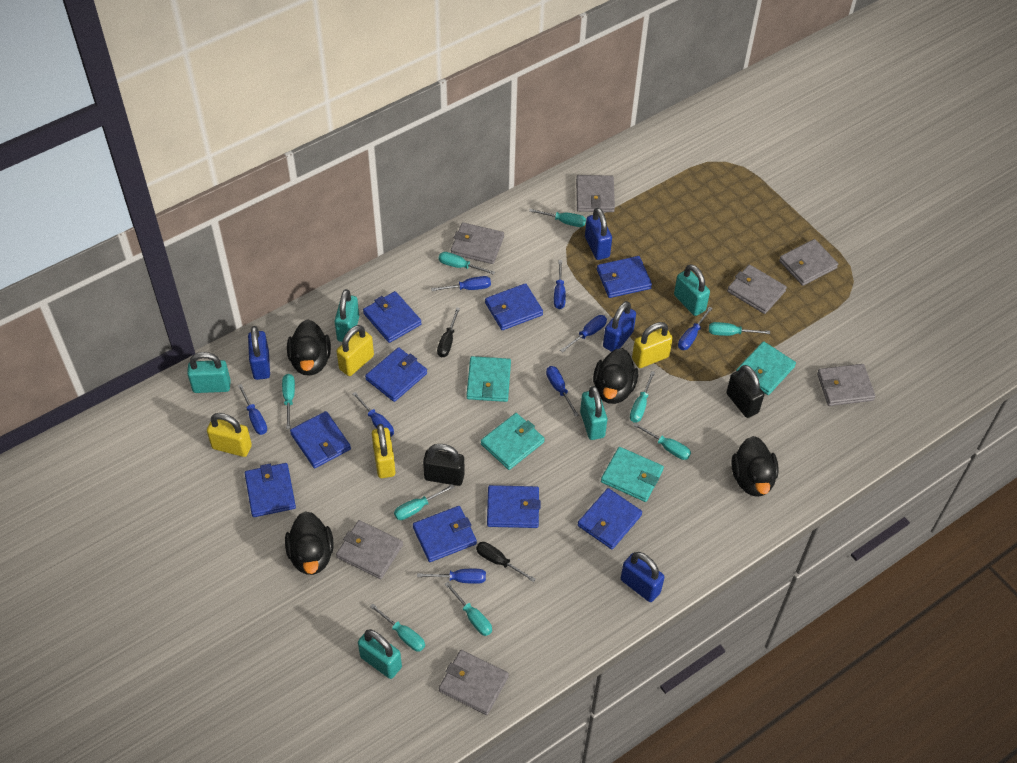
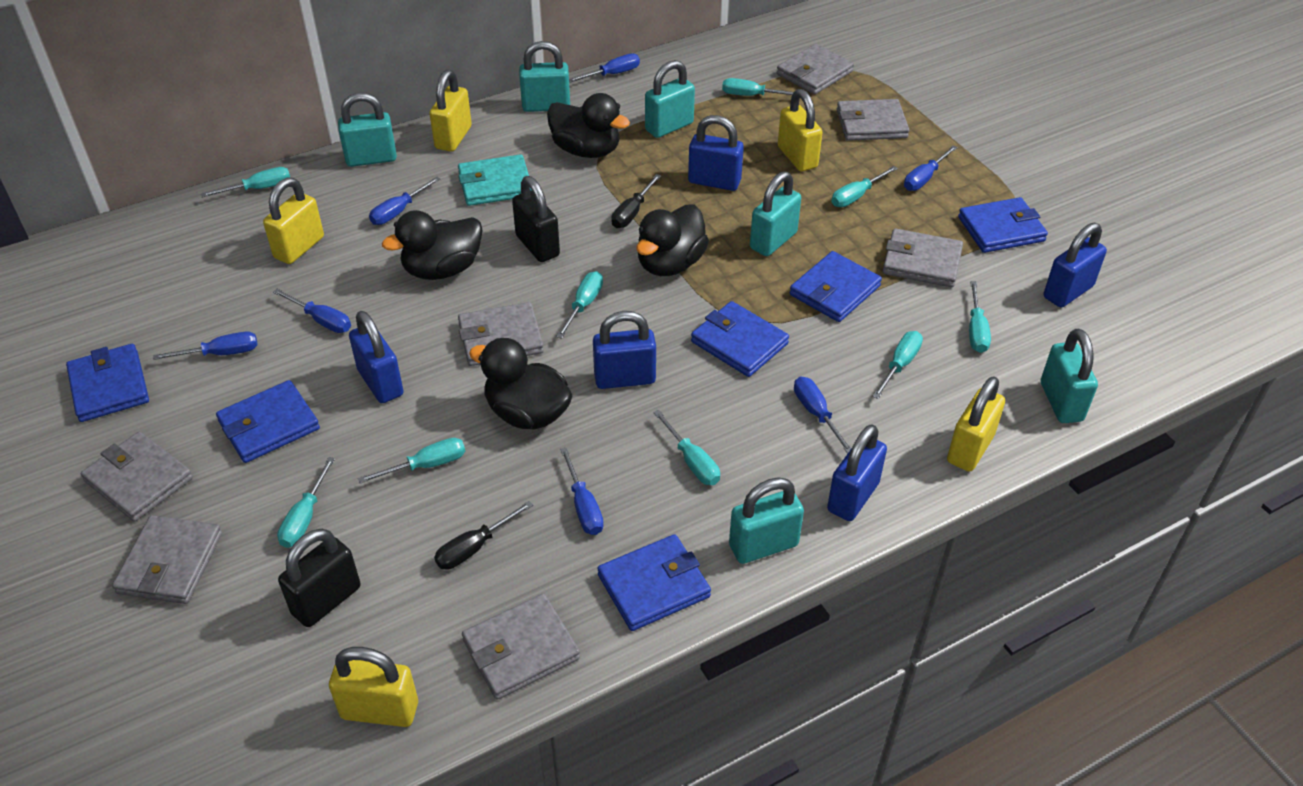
blue padlock: [248,326,270,380] [585,208,612,260] [603,301,636,352] [621,552,665,602] = 4 -> [349,311,403,403] [593,311,656,389] [688,115,744,191] [827,424,887,521] [1044,223,1107,308] = 5
blue screwdriver: [238,384,267,435] [352,392,394,437] [417,569,486,584] [431,276,491,291] [546,366,579,417] [554,260,566,309] [560,315,607,353] [678,306,713,350] = 8 -> [153,332,258,360] [273,289,351,333] [369,177,440,225] [560,447,604,535] [569,53,640,83] [794,377,851,454] [904,146,957,191] = 7
blue wallet: [245,463,296,517] [290,411,351,468] [363,291,422,343] [365,347,427,402] [413,506,477,562] [485,283,543,330] [487,485,541,528] [578,488,642,549] [597,256,652,298] = 9 -> [66,344,149,422] [216,380,320,463] [597,534,711,631] [691,301,789,377] [790,251,882,322] [958,197,1048,253] = 6
turquoise padlock: [187,352,231,393] [335,289,359,342] [358,629,402,679] [580,386,607,440] [674,264,710,316] = 5 -> [338,93,397,167] [519,41,570,112] [645,60,695,138] [729,477,804,564] [750,171,801,256] [1041,329,1098,423] = 6
turquoise wallet: [467,356,511,402] [481,413,545,470] [601,447,664,502] [736,341,796,395] = 4 -> [458,154,532,206] = 1
yellow padlock: [207,413,252,457] [337,325,374,376] [372,424,396,478] [632,322,673,368] = 4 -> [263,178,324,264] [329,647,418,727] [429,70,472,152] [778,89,823,172] [947,376,1005,472] = 5

